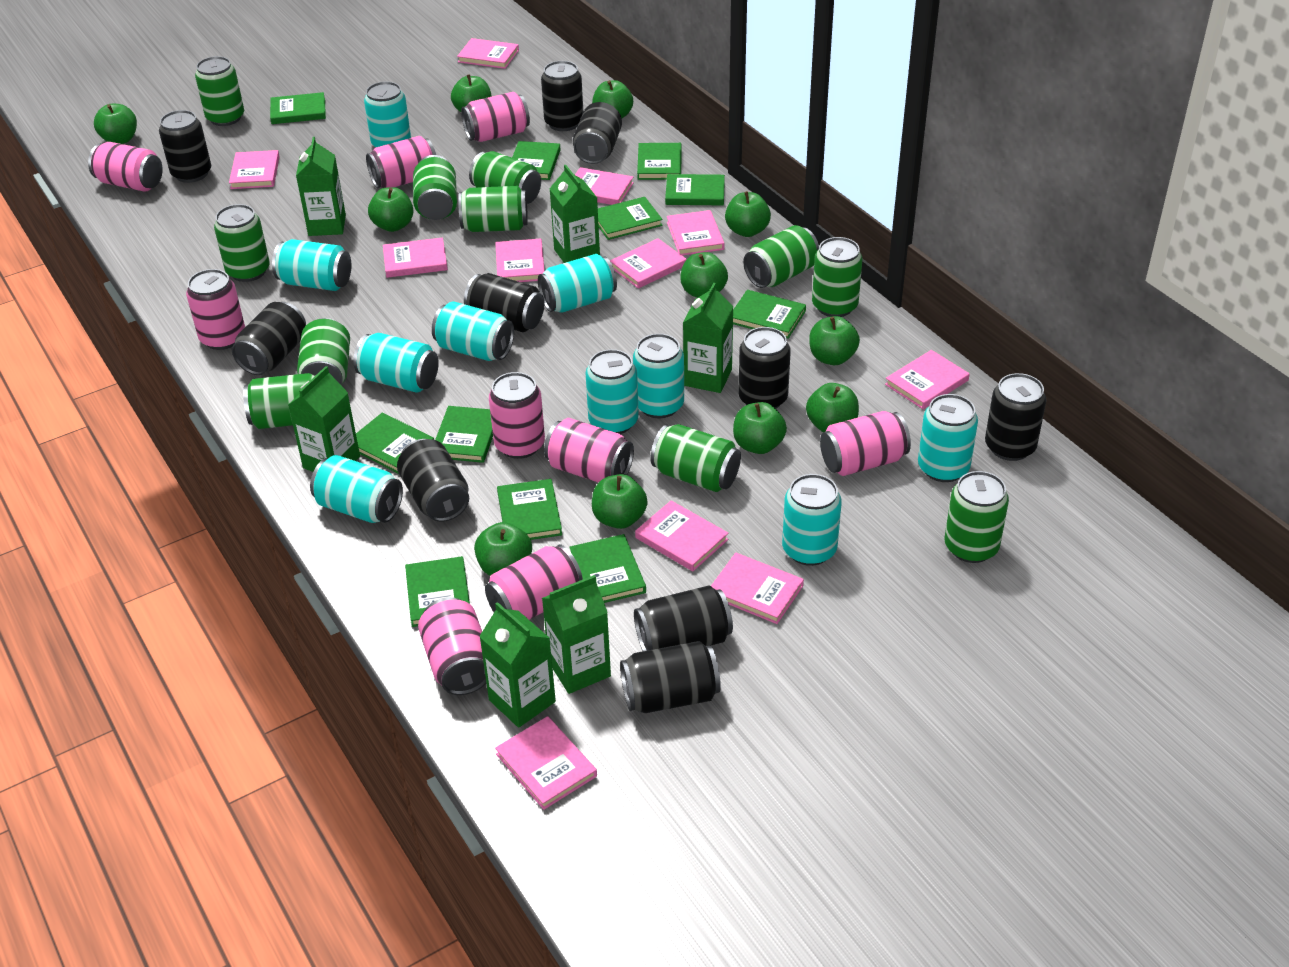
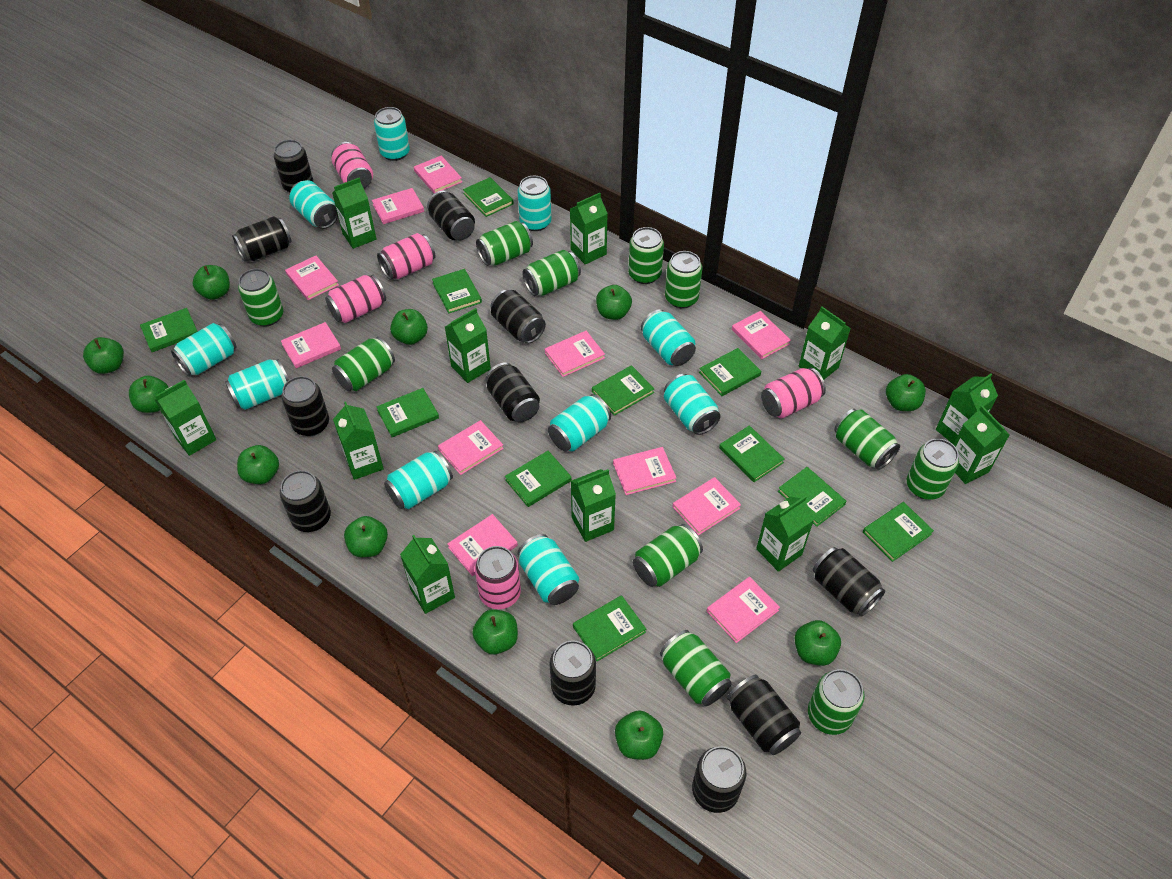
black can: [159,110,211,183] [232,302,306,375] [397,439,469,522] [464,273,544,332] [541,61,583,131] [573,102,622,164] [620,641,721,713] [634,585,733,651] [738,327,791,409] [985,373,1047,461] = 10 -> [232,216,292,261] [274,140,313,193] [280,470,331,532] [281,376,329,436] [427,191,475,240] [485,362,540,422] [491,290,546,344] [549,640,596,706] [692,746,746,813] [727,675,801,755] [813,547,885,617] = 11
green carton: [288,366,360,472] [296,137,346,236] [479,602,556,728] [542,575,611,694] [549,165,600,263] [683,283,734,393] = 6 -> [154,380,216,456] [332,178,376,249] [333,401,384,480] [400,535,455,614] [445,308,491,383] [570,193,608,264] [571,469,616,542] [756,496,814,572] [799,306,851,380] [936,373,998,445] [954,406,1010,484] = 11
pink can: [88,142,163,192] [186,269,245,350] [366,136,436,188] [418,597,486,695] [461,92,530,142] [485,545,583,620] [489,372,545,459] [544,418,634,483] [820,411,911,476] = 9 -> [325,274,386,323] [332,142,373,189] [377,233,435,280] [475,546,521,609] [761,368,826,418] = 5

